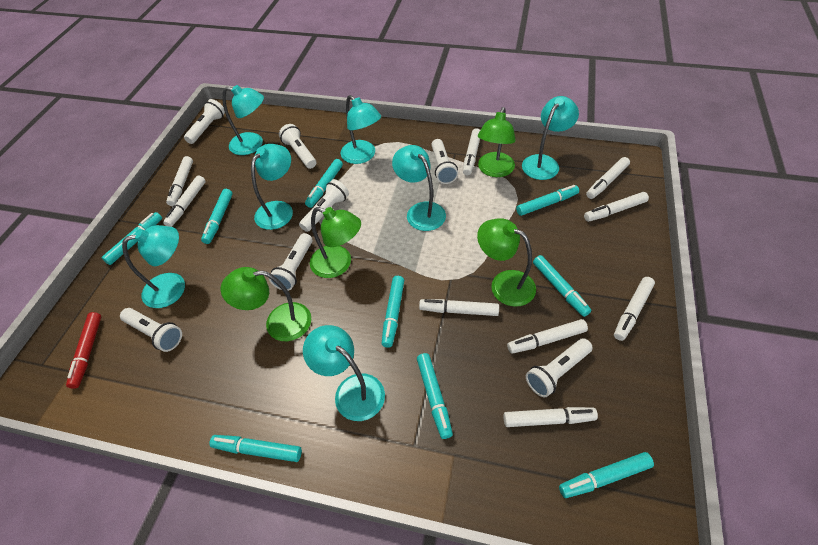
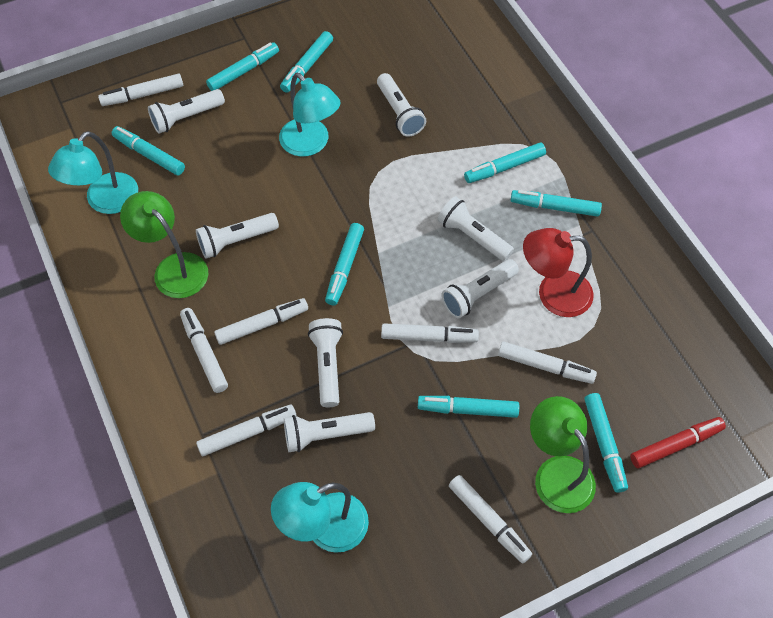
green lamp: [221,267,311,341] [310,207,361,278] [477,218,536,307] [478,107,515,177] = 4 -> [120,191,208,298] [530,396,596,513] = 2
red lamp: none = 0 -> [523,228,594,317] = 1
turquoise lamp: [122,225,185,308] [222,85,264,155] [251,144,293,230] [303,325,385,421] [341,95,381,164] [392,145,446,231] [522,96,579,180] = 7 -> [48,131,138,214] [271,482,369,553] [279,73,341,157] = 3
turquoise marker: [101,212,162,265] [201,189,233,244] [209,435,302,462] [305,159,343,208] [382,276,404,348] [417,353,453,439] [516,185,579,216] [533,255,591,317] [559,452,654,498] = 9 -> [112,126,185,176] [206,42,279,91] [280,31,333,93] [325,223,364,306] [418,396,519,418] [464,142,546,183] [511,190,602,217] [584,393,628,493] = 8
white marker: [163,176,206,227] [166,156,193,206] [419,299,499,316] [463,128,480,175] [504,407,598,427] [507,319,588,354] [584,192,649,222] [586,157,630,199] [614,277,655,341] = 9 -> [98,74,183,106] [180,308,228,393] [196,404,296,456] [214,298,308,345] [381,323,479,343] [449,475,532,563] [498,342,597,384] = 7

